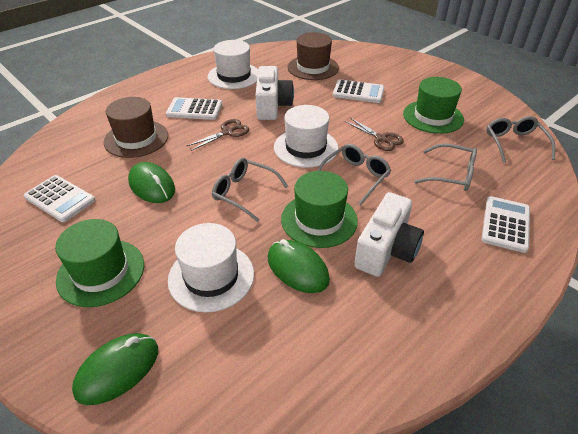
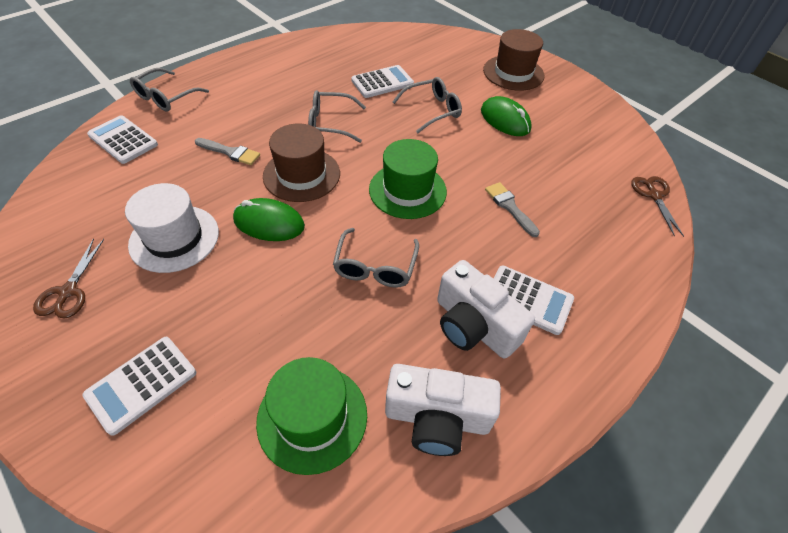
green hat: [55,219,144,307] [281,171,358,248] [403,77,464,134] = 3 -> [256,357,367,475] [369,139,447,219] = 2
green mouse: [72,333,158,405] [128,162,175,203] [268,239,330,293] = 3 -> [233,198,305,241] [481,96,532,136] = 2
grey brush: none = 0 -> [195,138,260,165] [485,182,540,237] = 2
white hat: [168,223,254,312] [208,40,258,89] [274,105,338,168] = 3 -> [125,183,219,273] = 1

